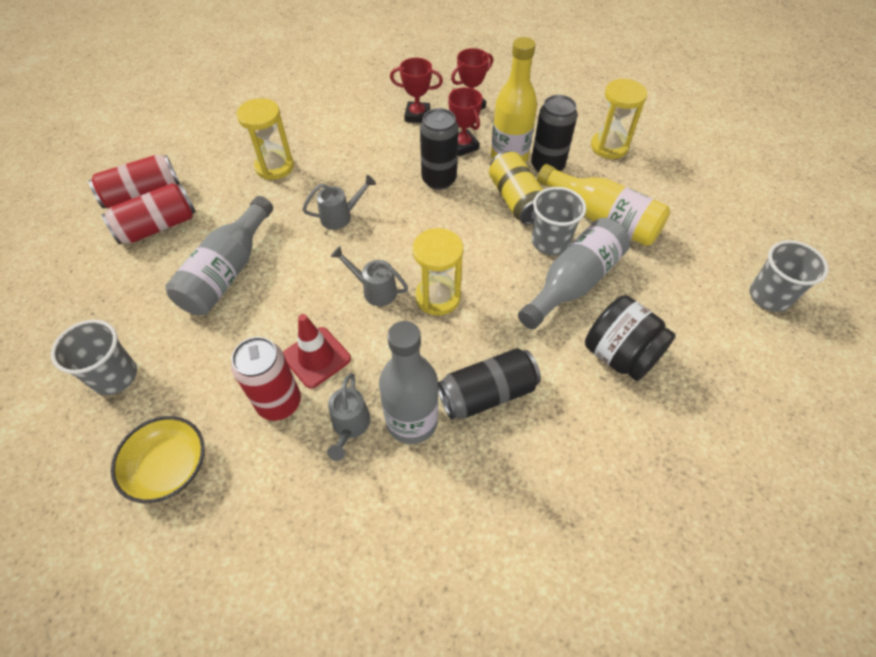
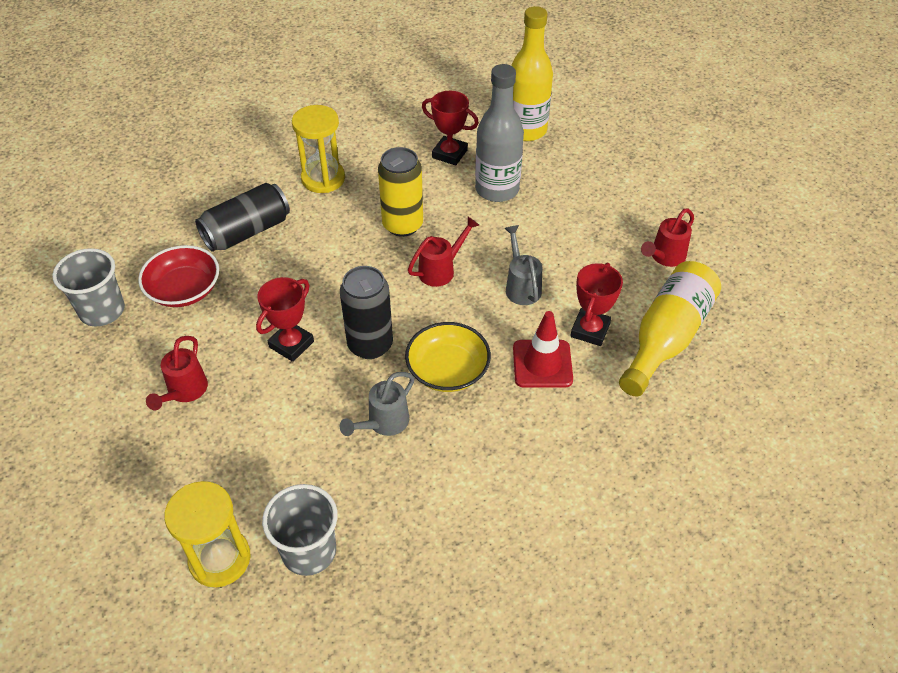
black can: [420,108,459,190] [438,348,541,419] [531,95,578,173] = 3 -> [195,183,290,252] [340,266,393,359] = 2
black jar: [585,295,676,381] = 1 -> none = 0
grey bottle: [165,196,273,315] [379,321,438,444] [518,218,630,329] = 3 -> [475,64,524,202] = 1
grey cup: [51,319,137,395] [532,187,586,255] [749,240,829,312] = 3 -> [52,248,125,326] [262,484,338,576] = 2
grey watering can: [302,175,376,230] [327,373,370,461] [331,246,408,306] = 3 -> [340,372,415,436] [504,225,542,305] = 2
red bowl: none = 0 -> [138,245,219,307] = 1
red can: [88,155,180,209] [101,183,196,245] [231,337,301,421] = 3 -> none = 0
red watering can: none = 0 -> [146,336,208,410] [408,217,479,287] [641,208,694,267] = 3
yellow hourglass: [236,98,294,180] [413,228,463,315] [591,79,647,159] = 3 -> [164,481,250,587] [292,105,345,193] = 2

